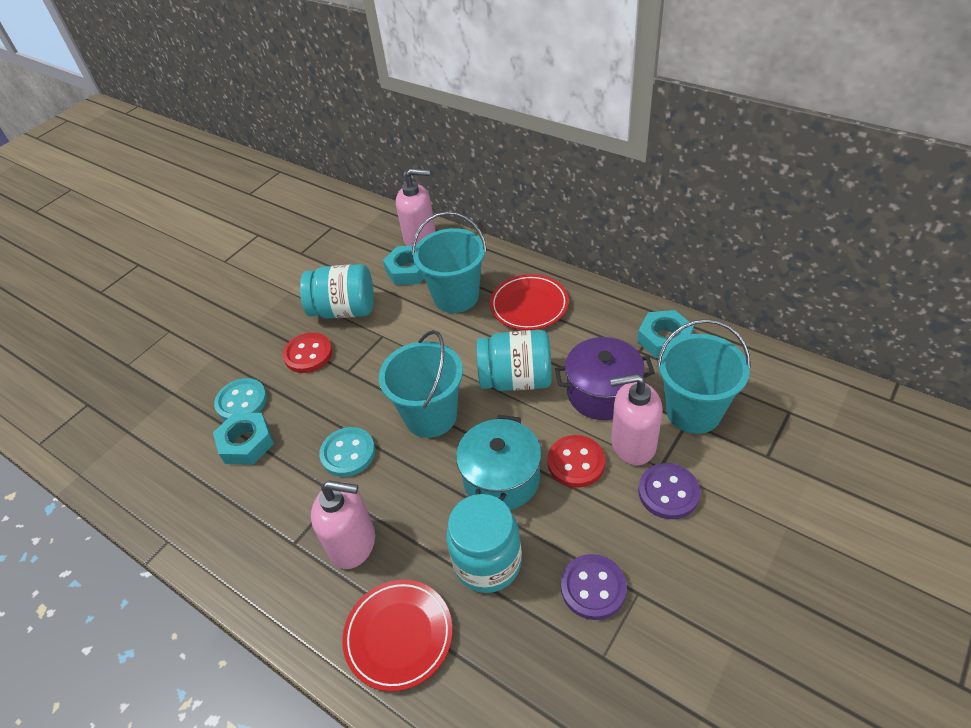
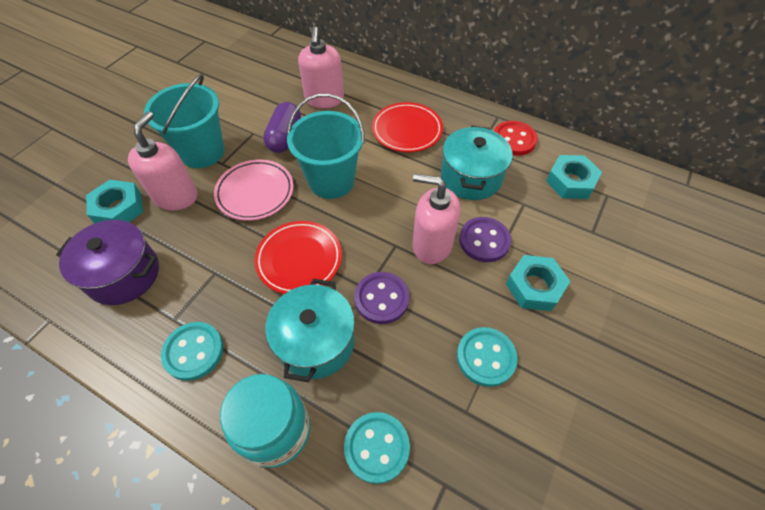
pink plate: none = 0 -> [214,160,294,221] = 1
purple capsule: none = 0 -> [263,102,301,153] = 1
red button: [283,333,333,373] [547,435,605,488] = 2 -> [494,121,538,156] = 1
turquoise bucket: [379,330,463,438] [412,212,487,313] [657,319,751,434] = 3 -> [144,74,225,168] [287,93,365,199] = 2
turquoise button: [214,378,267,421] [319,427,375,477] = 2 -> [161,322,224,381] [344,412,410,484] [457,327,518,387] = 3
turquoise jar: [300,264,374,319] [446,494,522,593] [477,330,552,391] = 3 -> [220,374,310,468] = 1
turquoise pot: [456,415,542,510] = 1 -> [265,279,355,382] [441,126,513,200] = 2

